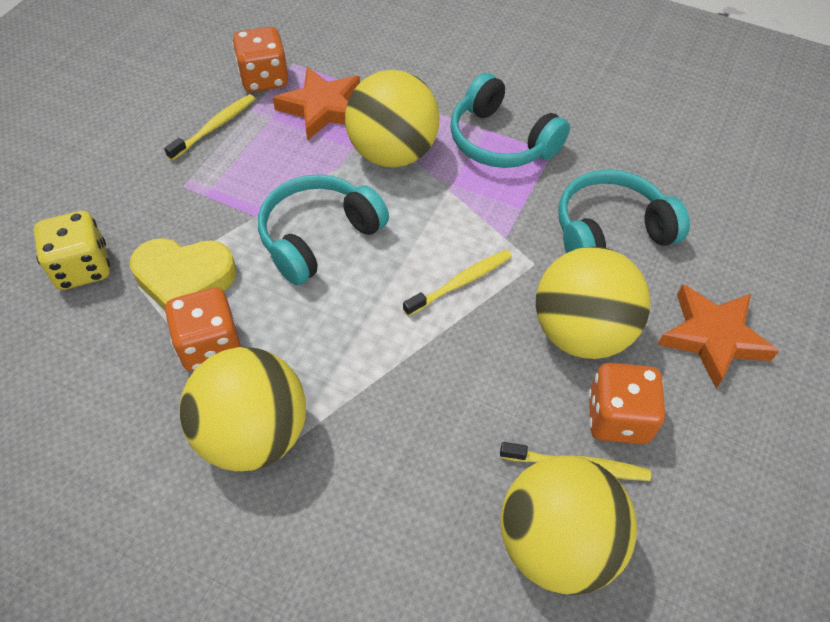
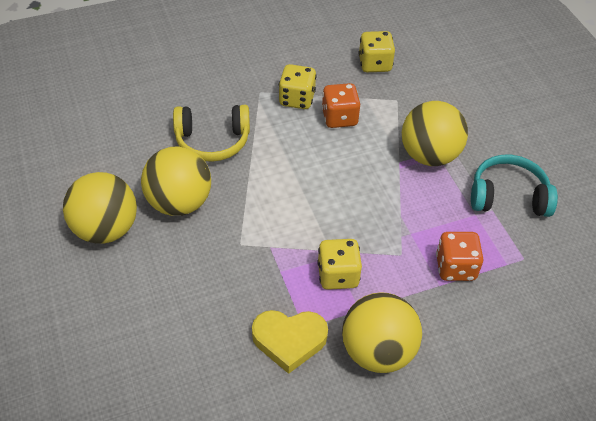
orange dice: [165,288,241,371] [232,27,288,92] [588,363,665,444] = 3 -> [322,83,360,128] [436,232,483,281] = 2
orange star: [273,67,360,141] [657,284,779,388] = 2 -> none = 0
turquoise headphones: [258,174,389,285] [450,73,570,168] [558,169,690,253] = 3 -> [471,155,558,217] = 1
yellow dice: [34,211,110,290] = 1 -> [279,64,317,109] [317,239,362,290] [359,31,395,72] = 3
yellow headphones: none = 0 -> [173,105,250,162] = 1
yellow toothbrush: [164,94,255,161] [403,250,512,316] [500,442,651,481] = 3 -> none = 0

